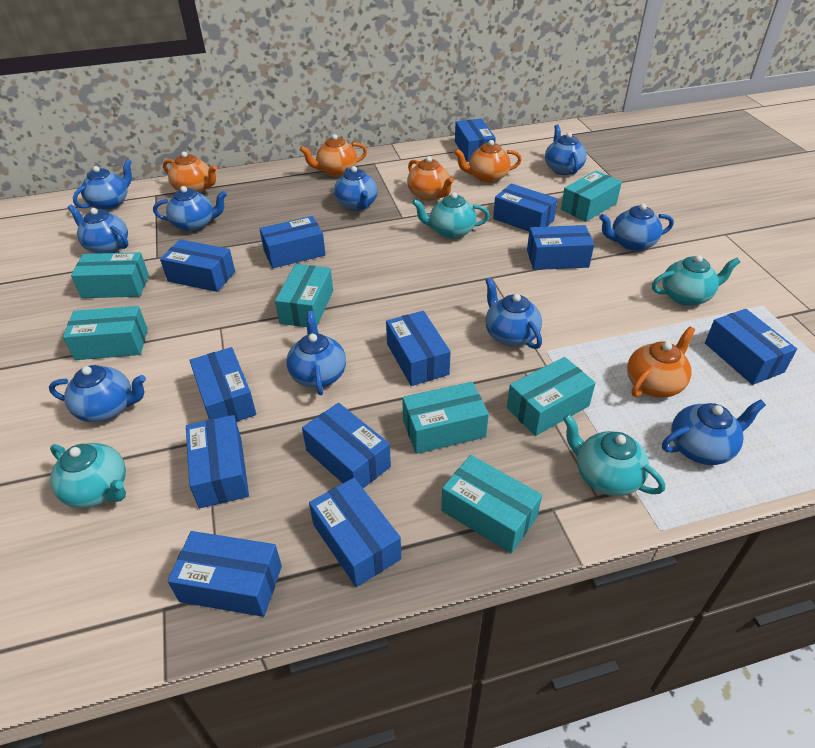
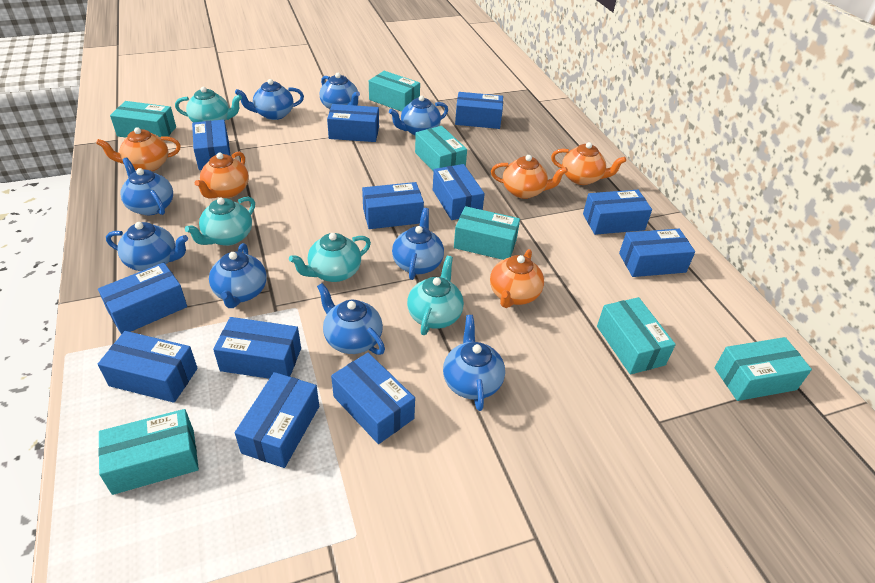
blue teapot: [49,365,146,422] [67,205,128,254] [73,159,132,210] [153,186,227,232] [286,311,346,395] [334,166,378,211] [485,278,542,349] [545,125,587,175] [599,203,674,251] [662,400,766,465] = 10 -> [106,222,188,271] [121,157,173,215] [209,243,267,308] [235,79,304,120] [317,283,385,355] [320,73,360,109] [389,95,448,136] [392,208,444,280] [443,315,505,411] = 9

